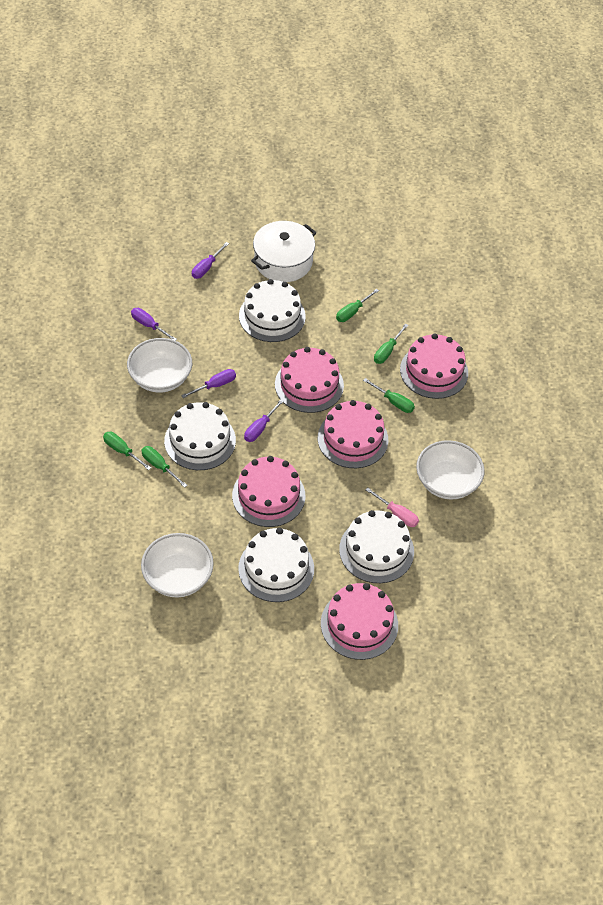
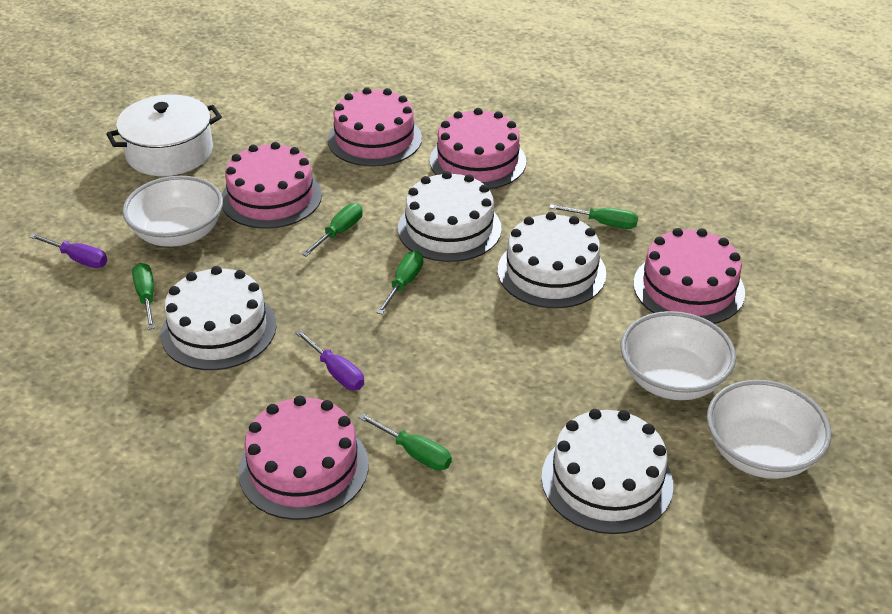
pink screwdriver: [366,488,419,527] = 1 -> none = 0
purple screwdriver: [131,308,177,341] [181,369,236,398] [192,242,229,279] [244,399,284,442] = 4 -> [29,233,107,268] [295,330,364,390] = 2

